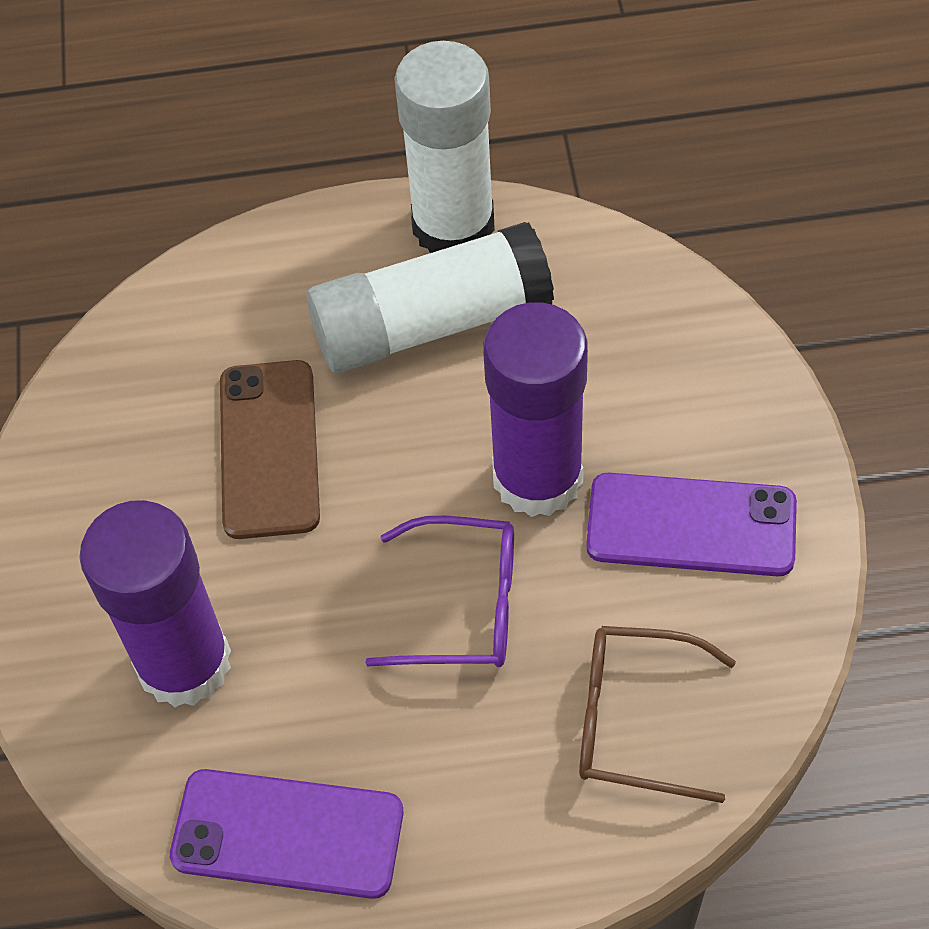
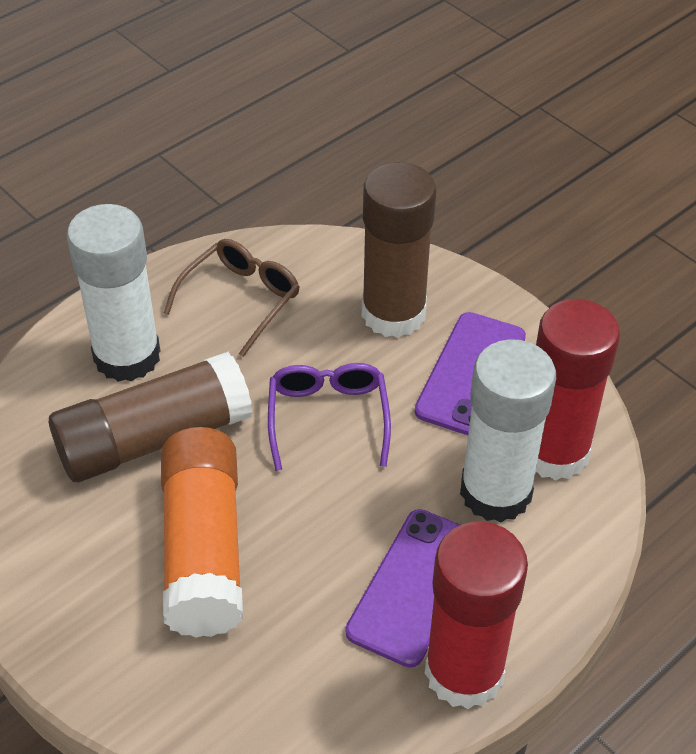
brown glue stick: none = 0 -> [49,352,253,482] [362,162,436,338] = 2
brown phone: [220,360,320,539] = 1 -> none = 0
orange glue stick: none = 0 -> [161,427,243,638] = 1
purple glue stick: [79,500,231,707] [483,302,588,517] = 2 -> none = 0
red glue stick: none = 0 -> [425,522,528,709] [536,299,620,480] = 2

